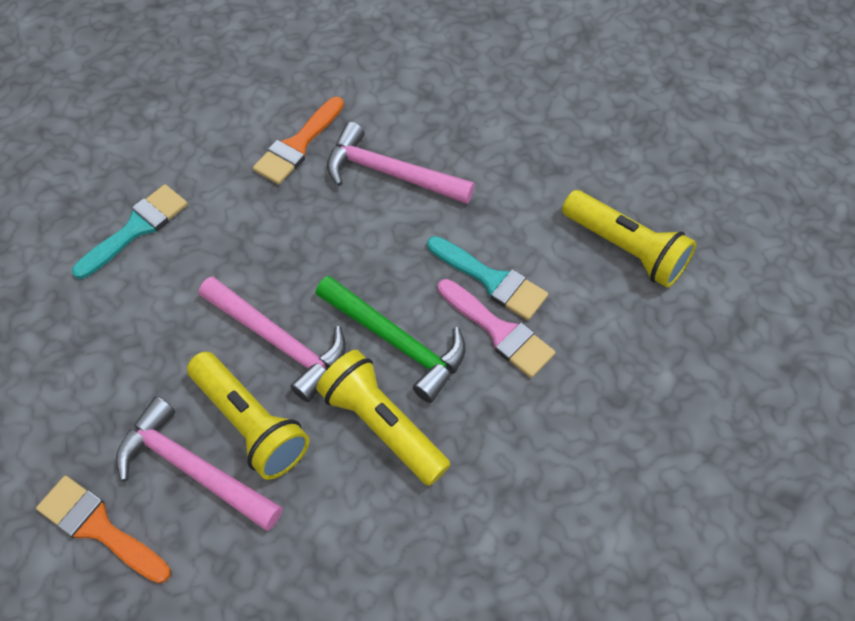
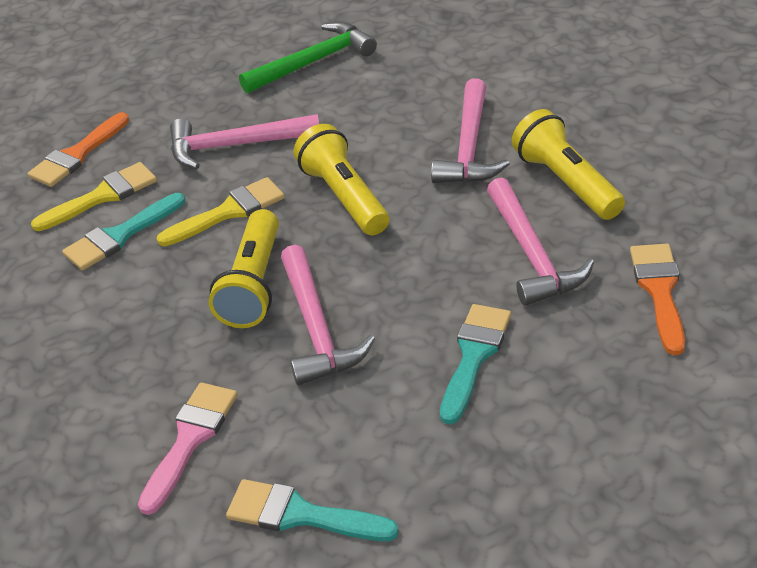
pink hammer: [116,397,283,531] [199,276,346,402] [327,122,475,204] = 3 -> [170,114,319,169] [281,245,375,385] [431,78,510,183] [487,177,594,306] = 4
turquoise brush: [72,184,188,279] [427,236,548,320] = 2 -> [62,193,185,271] [226,479,399,541] [440,304,511,424] = 3
yellow brush: none = 0 -> [31,162,157,231] [156,177,285,246] = 2

